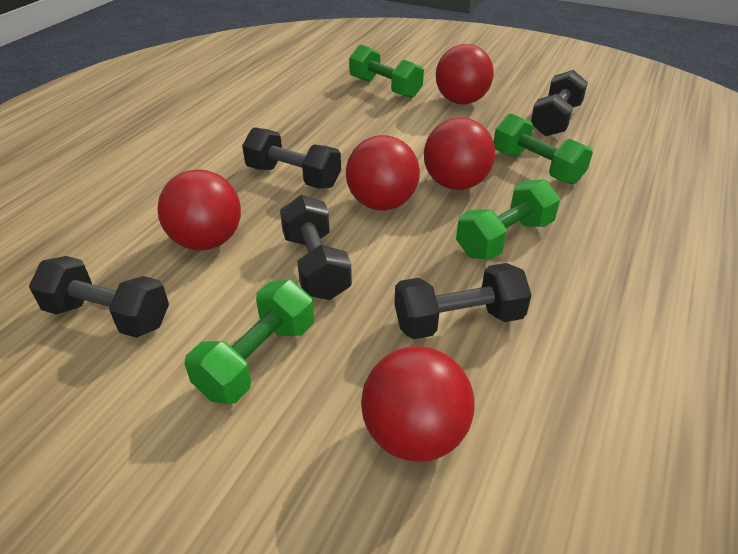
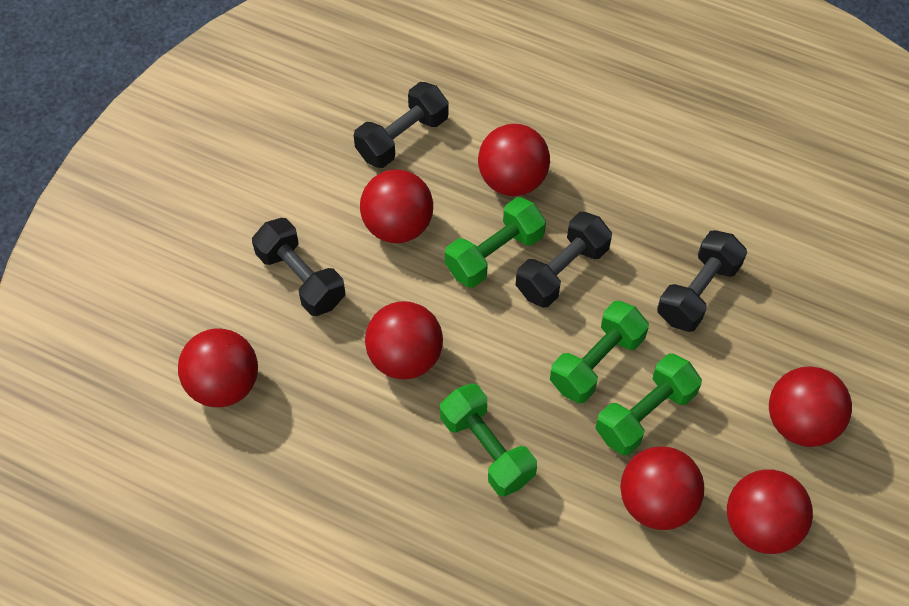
black dumbbell: [29,256,169,338] [242,127,341,188] [280,195,352,300] [394,263,532,339] [531,70,588,137] = 5 -> [252,218,345,316] [354,82,449,168] [516,212,612,307] [657,230,747,332] = 4
red ball: [157,170,241,251] [346,135,420,210] [361,346,475,462] [424,118,495,190] [436,44,494,105] = 5 -> [178,328,258,407] [360,169,433,243] [365,301,443,379] [478,124,550,196] [620,446,704,530] [727,469,813,554] [769,366,852,447] = 7

